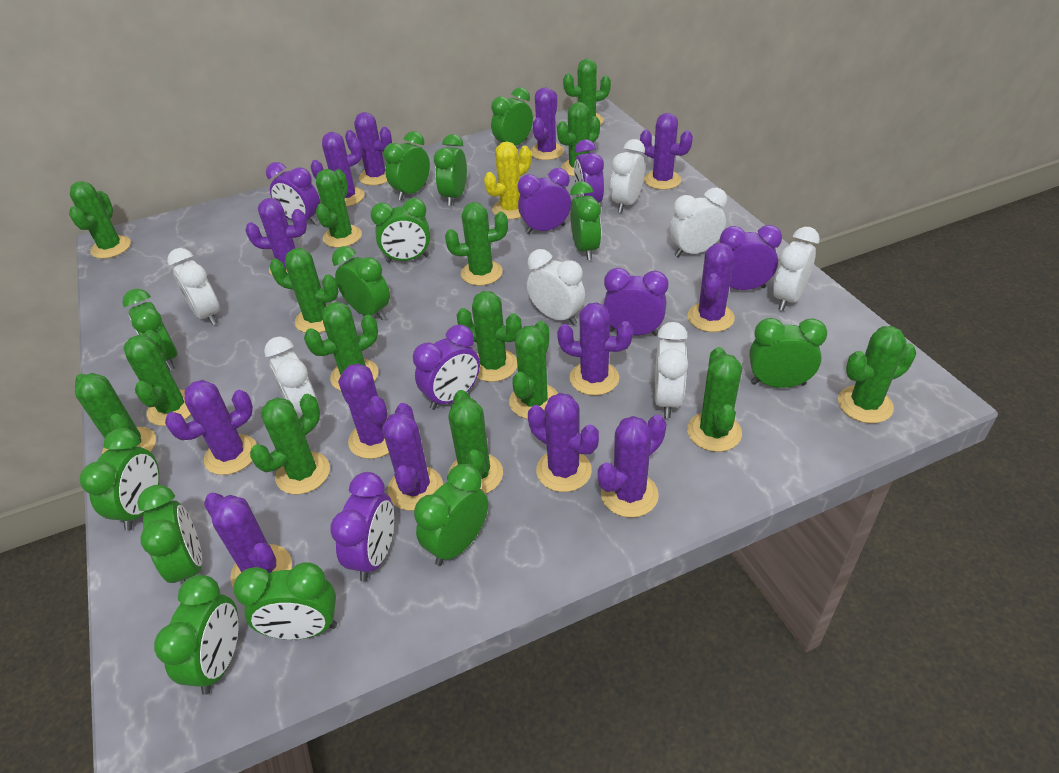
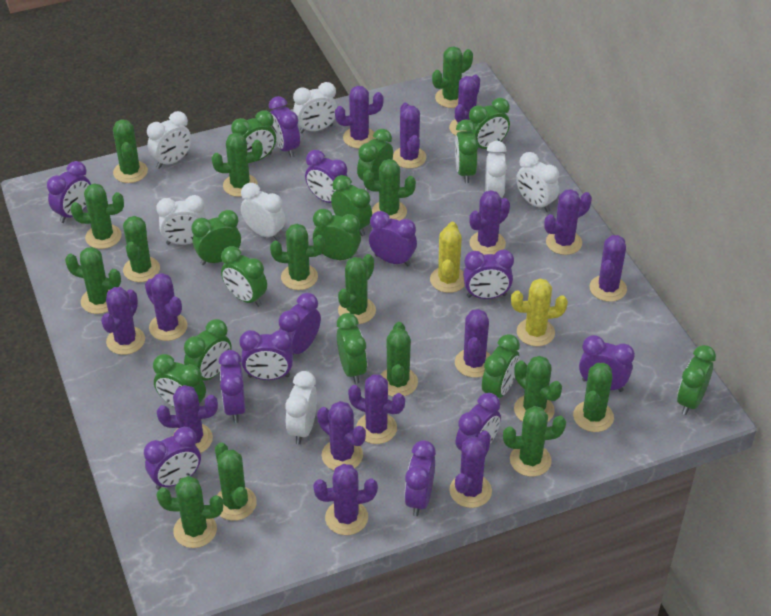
purple cactus: [165,380,257,475] [204,493,292,588] [245,198,307,276] [311,132,365,207] [338,363,389,459] [345,112,392,186] [382,403,443,511] [528,393,599,492] [530,87,564,160] [557,302,633,396] [598,414,667,518] [640,113,693,190] [688,243,735,332] = 13 -> [101,287,145,355] [145,273,188,341] [157,385,218,453] [313,464,378,535] [317,401,366,470] [335,86,384,148] [348,374,405,444] [393,103,426,169] [449,75,480,136] [449,431,492,508] [455,309,490,378] [469,190,510,255] [544,189,592,255] [590,235,627,302] = 14
purple clock: [266,162,320,225] [330,472,394,582] [413,324,480,410] [518,168,571,234] [574,140,604,203] [604,268,668,336] [720,225,782,290] = 7 -> [47,161,91,223] [144,427,201,490] [219,350,245,423] [239,330,293,380] [269,96,300,157] [278,293,321,355] [305,150,347,203] [369,211,417,266] [404,440,436,516] [456,393,501,451] [463,249,514,299] [579,335,635,392] = 12
yellow cactus: [484,141,531,220] = 1 -> [430,222,465,293] [511,279,568,346] = 2

